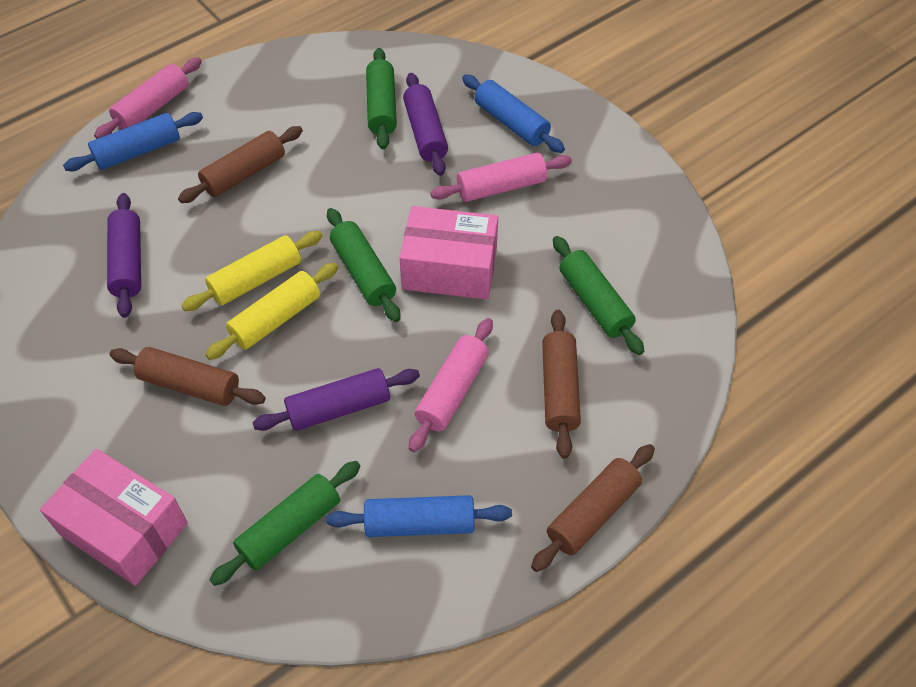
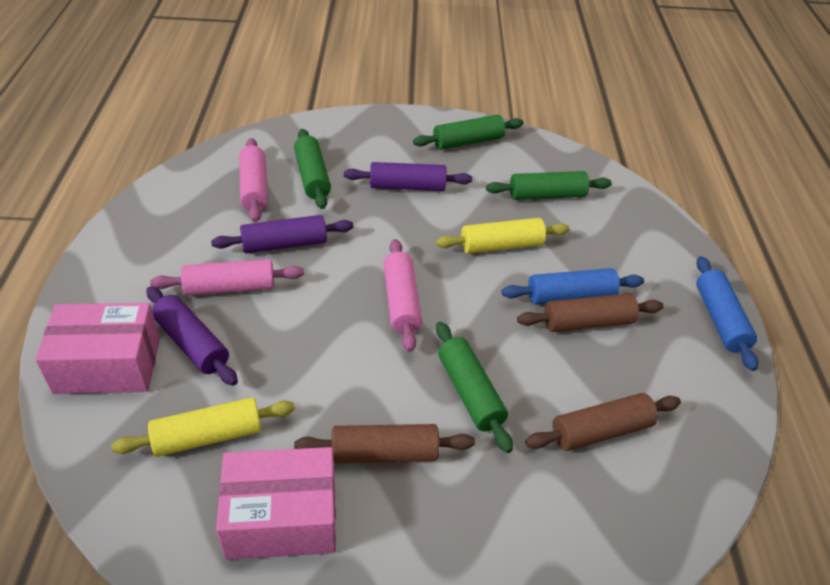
blue rolling pin: [63,112,203,171] [326,495,512,537] [462,74,565,153] = 3 -> [502,268,644,305] [696,256,758,371] = 2
brown rolling pin: [109,347,266,406] [178,126,303,203] [531,444,655,572] [542,310,581,459] = 4 -> [294,424,475,463] [517,293,663,332] [525,393,681,451] = 3

